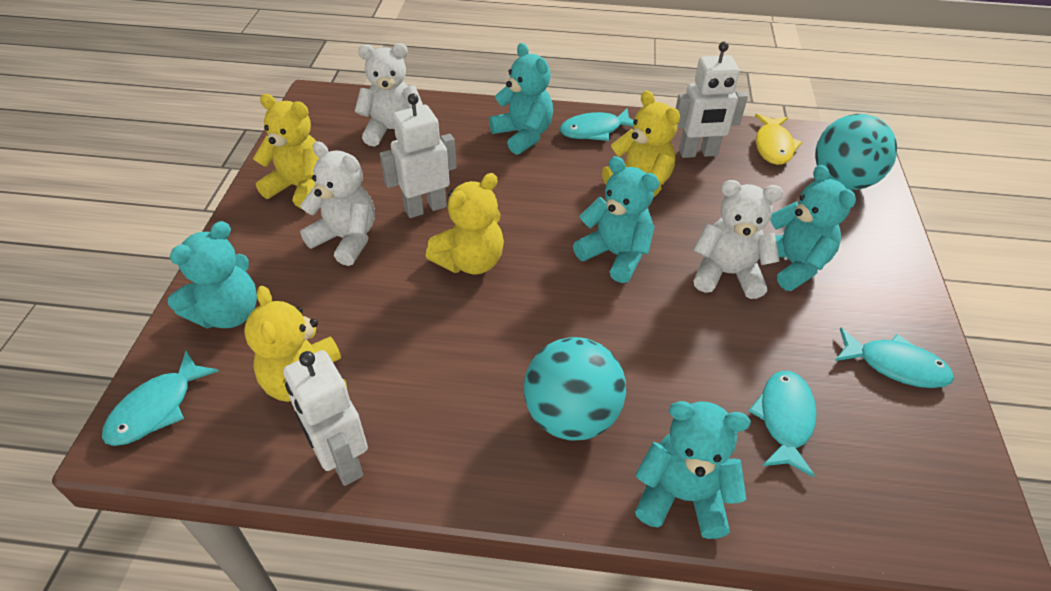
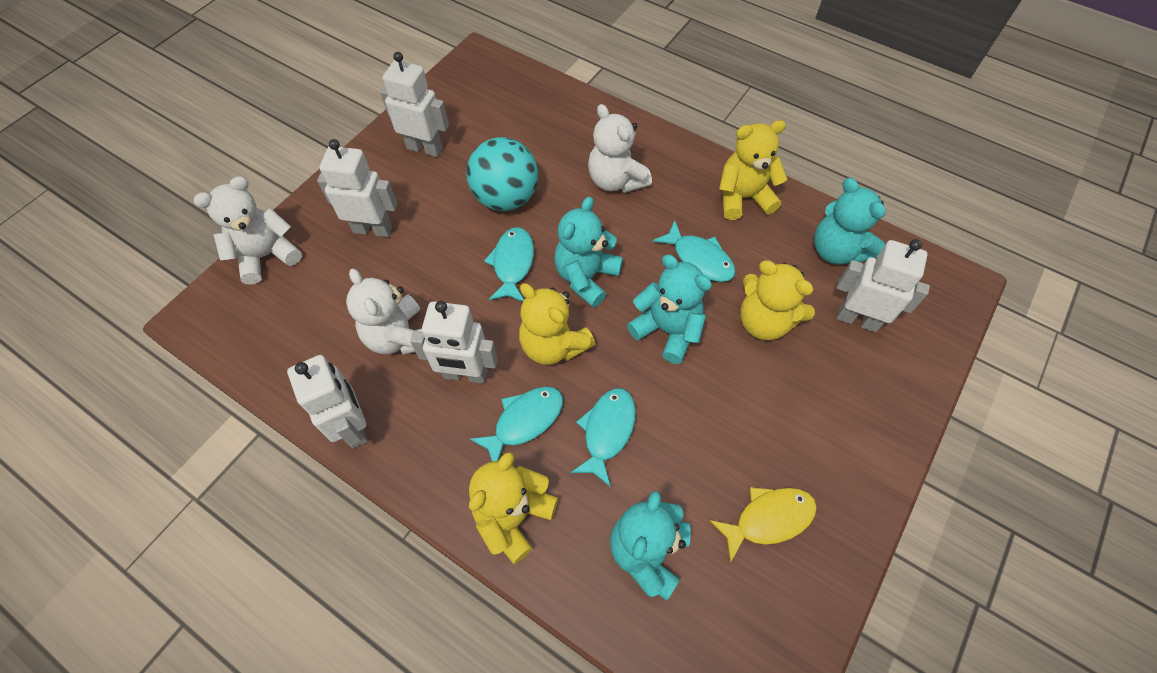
turquoise ball: [524,337,626,441] [815,114,897,190] = 2 -> [466,137,538,211] = 1
turquoise teddy bear: [168,221,257,329] [489,43,553,155] [573,156,659,283] [635,401,750,539] [770,165,856,291] = 5 -> [554,196,623,308] [610,491,690,601] [627,255,712,364] [814,178,886,265] = 4
white robot: [283,350,368,486] [380,93,456,218] [676,42,748,158] = 3 -> [287,355,368,448] [317,139,397,237] [380,52,449,157] [410,301,498,384] [837,239,930,332] = 5

